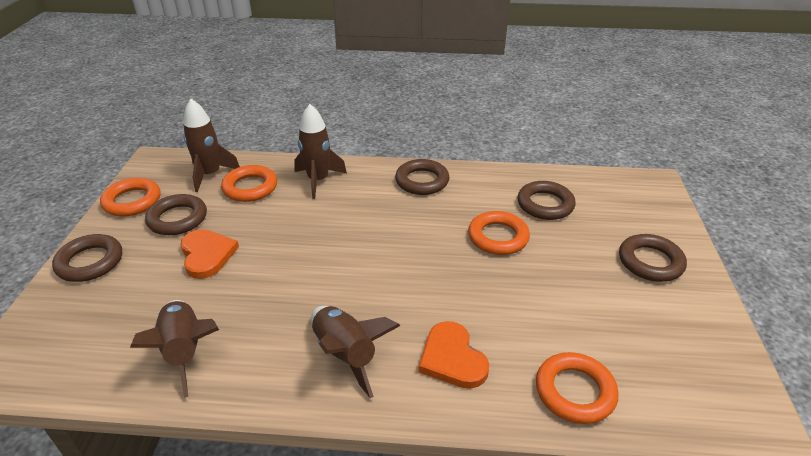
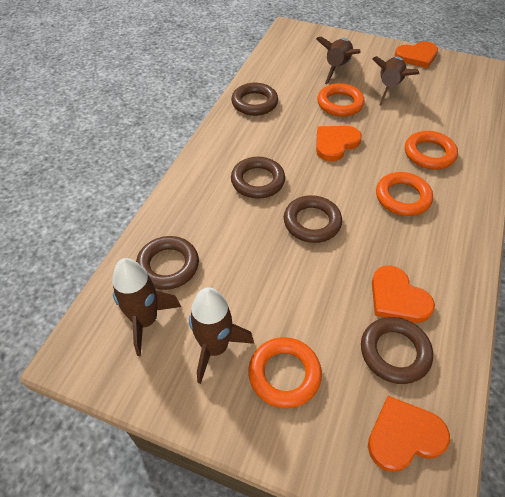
orange heart: [180,229,239,279] [419,321,489,389] = 2 -> [316,126,362,161] [368,396,450,472] [372,265,435,323] [394,41,438,68] = 4

